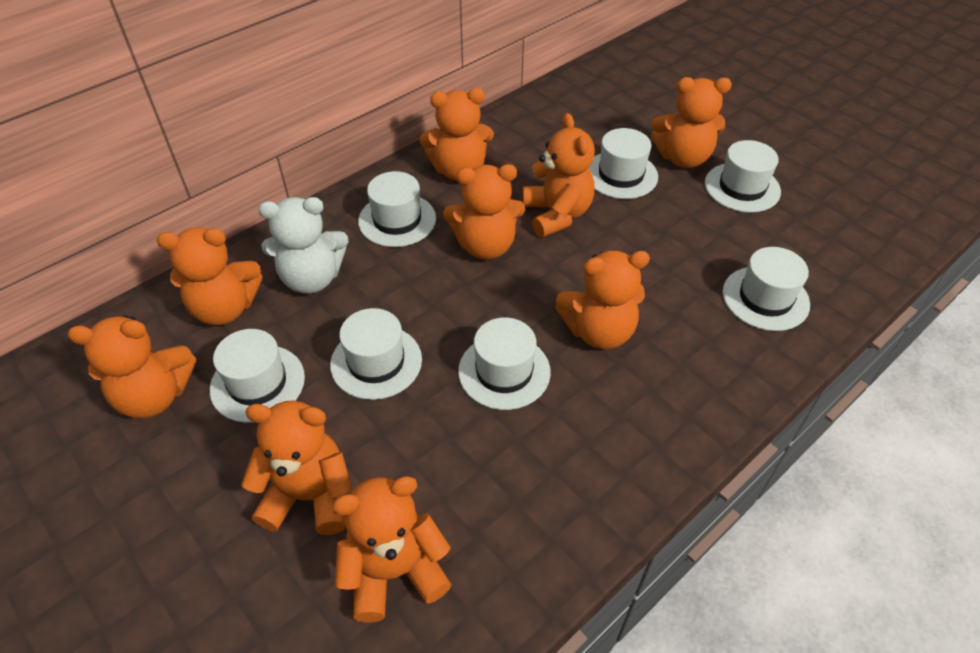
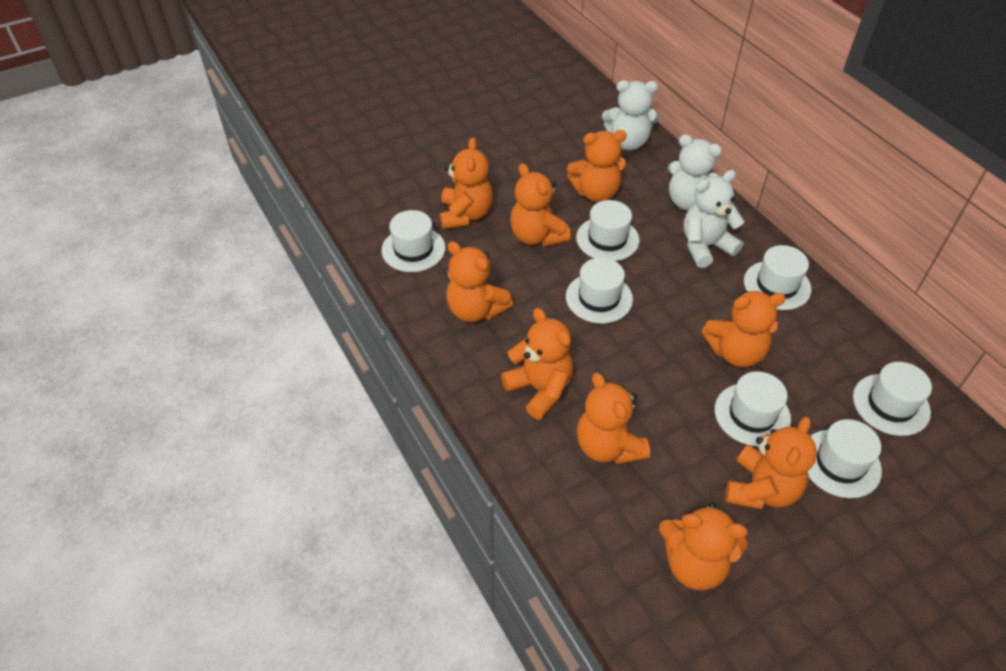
white teddy bear: [258,197,349,294] = 1 -> [602,80,660,150] [668,134,722,211] [683,170,744,268] = 3

